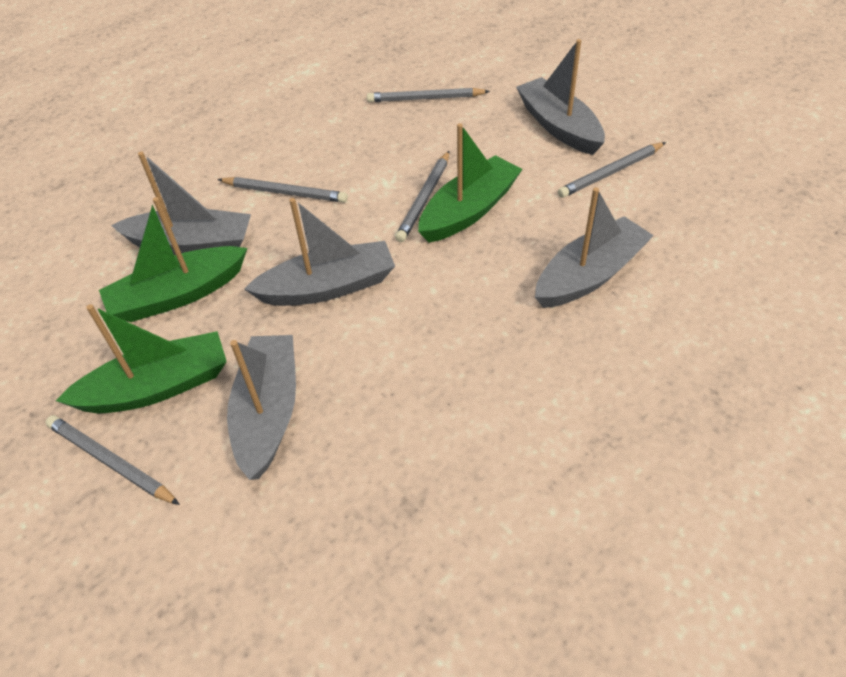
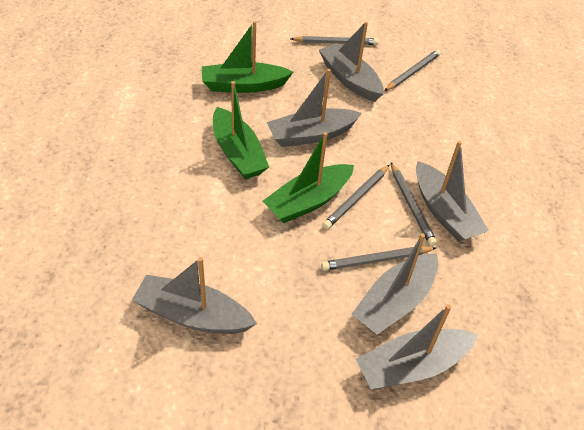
grey boat: [111,152,251,255] [227,335,296,480] [244,198,395,306] [516,39,605,155] [535,187,654,308] = 5 -> [132,257,257,334] [267,69,362,147] [319,21,384,102] [352,233,438,335] [356,304,478,390] [416,141,489,242] = 6

